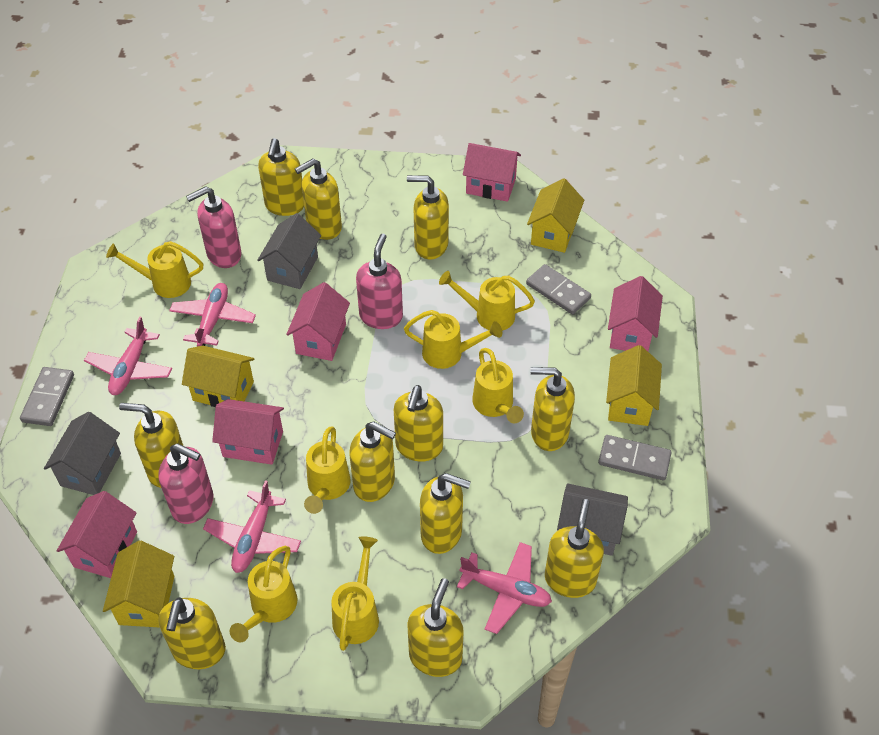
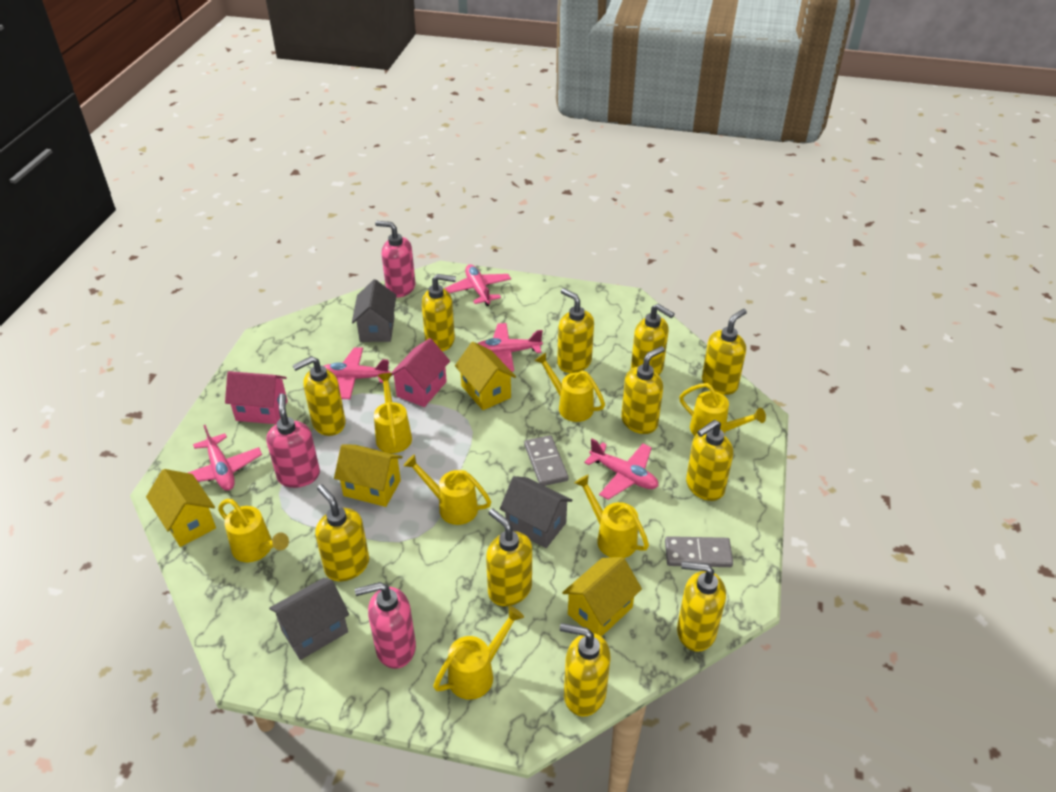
grey domino: [20,367,74,426] [526,264,591,314] [598,435,671,480] = 3 -> [524,435,568,486] [665,536,733,567] = 2
pink house: [57,491,137,578] [212,399,284,465] [286,282,350,361] [463,143,521,202] [608,276,663,351] = 5 -> [225,371,288,424] [391,338,450,407] = 2
pink plane: [84,317,172,395] [169,283,256,346] [203,480,301,573] [457,542,552,634] = 4 -> [188,425,262,491] [324,347,390,399] [444,264,511,306] [477,323,543,372] [584,439,658,500] = 5

